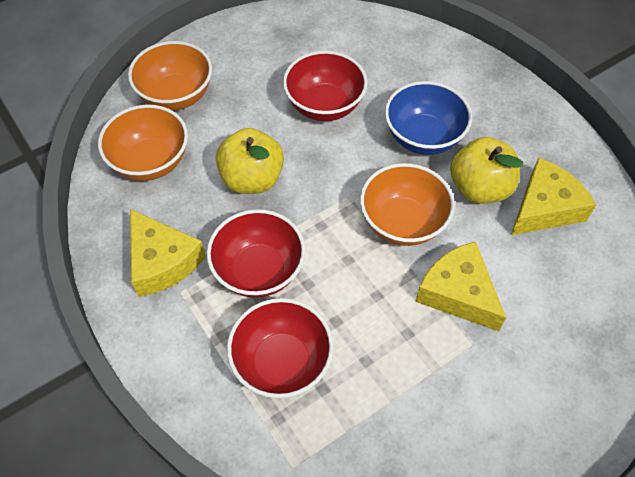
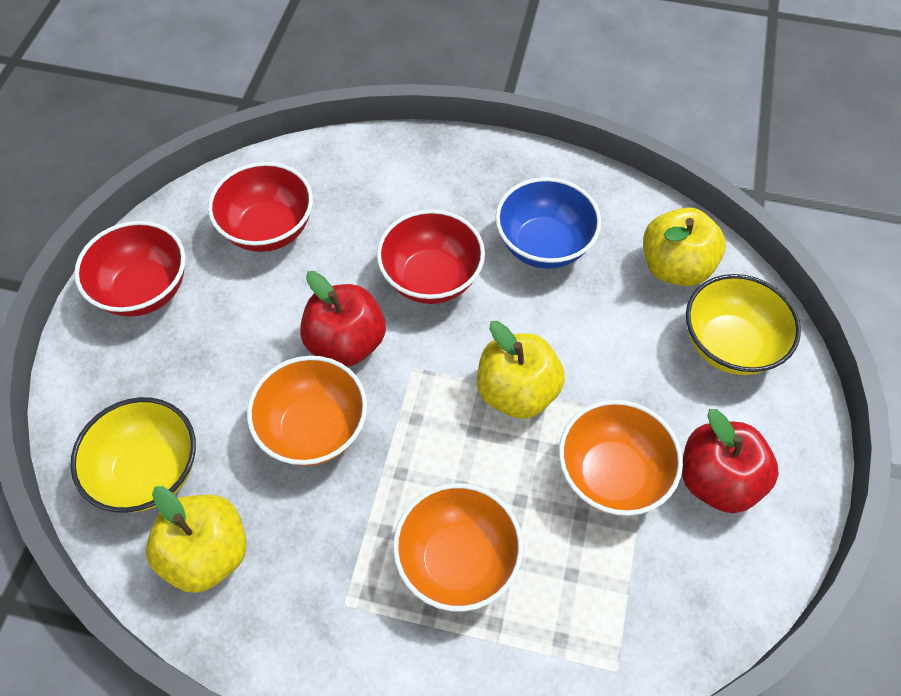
red apple: none = 0 -> [300,271,386,367] [682,409,779,513] = 2
yellow apple: [216,128,284,194] [450,137,523,204] = 2 -> [146,486,247,593] [477,321,565,419] [643,207,726,286] = 3
yellow bowl: none = 0 -> [70,397,196,513] [686,274,801,375] = 2
yellow cheese: [130,209,206,297] [415,241,506,331] [511,158,597,235] = 3 -> none = 0

